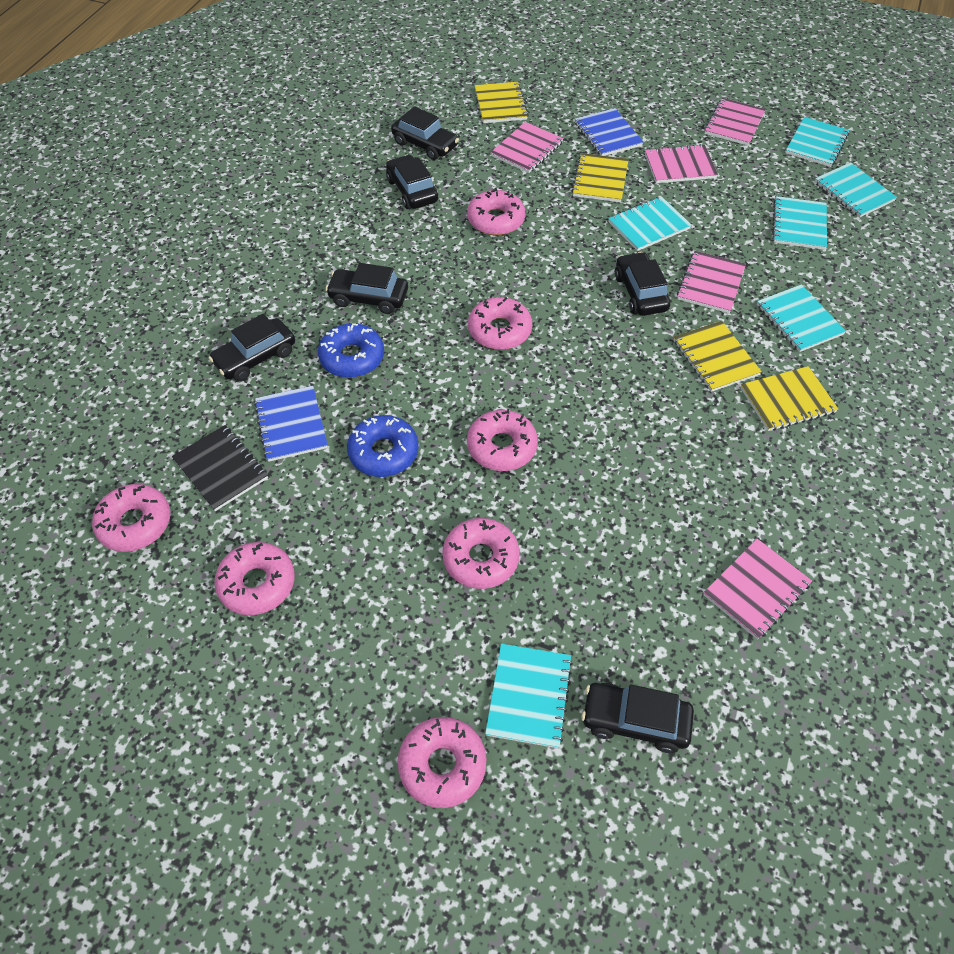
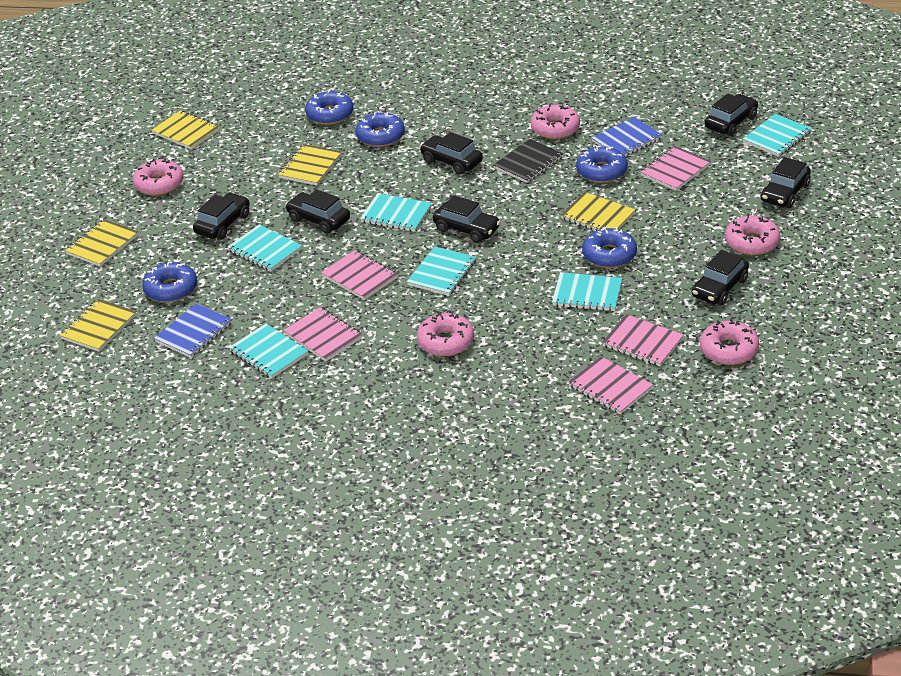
black car: [209,314,295,381] [326,263,408,314] [386,155,438,209] [391,106,459,160] [582,683,694,753] [615,252,670,316] = 6 -> [193,193,250,240] [285,189,350,234] [420,132,483,175] [433,195,501,243] [692,250,749,305] [705,93,758,136] [761,157,811,208] = 7
blue donut: [318,323,384,378] [347,415,419,477] = 2 -> [142,262,197,303] [305,90,353,125] [356,112,405,147] [576,146,628,183] [582,227,637,268] = 5
pink donut: [92,484,170,552] [214,542,295,615] [398,717,486,808] [442,518,520,589] [467,188,525,235] [467,409,538,471] [468,297,532,350] = 7 -> [133,158,184,196] [417,312,474,356] [531,104,580,139] [700,319,759,365] [725,215,780,255] = 5
yellow notebook: [475,82,529,123] [572,153,629,202] [674,321,762,392] [740,366,838,431] = 4 -> [60,299,137,351] [65,219,139,267] [151,111,220,149] [278,144,342,185] [561,192,636,231] = 5

